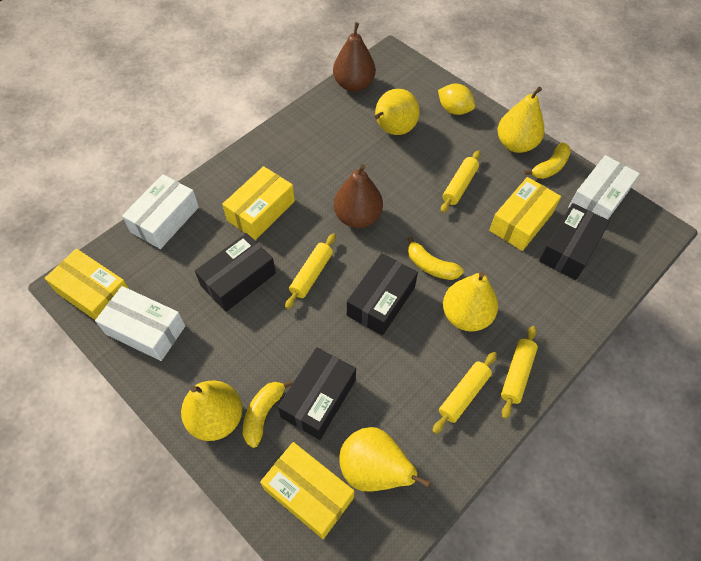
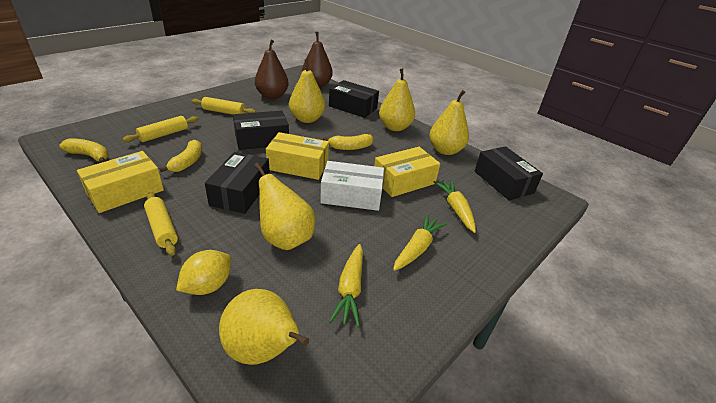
white box: [95,286,186,361] [122,174,199,249] [568,155,640,220] = 3 -> [320,161,384,211] = 1
yellow box: [45,249,129,320] [222,166,295,240] [260,442,354,539] [489,177,561,251] = 4 -> [77,151,164,213] [266,132,329,180] [374,147,440,197] = 3
yellow carrot: none = 0 -> [329,244,363,327] [393,214,447,271] [434,180,476,233] = 3
yellow rolling pin: [285,233,336,309] [432,352,497,434] [441,150,481,213] [501,326,538,419] = 4 -> [123,116,199,142] [144,192,178,256] [192,97,256,115] = 3

